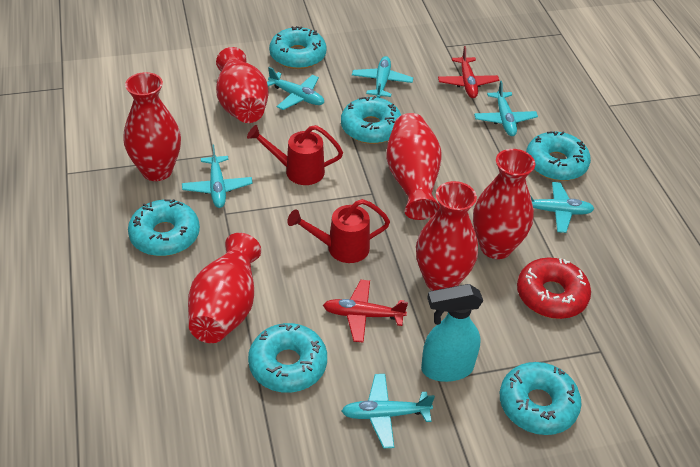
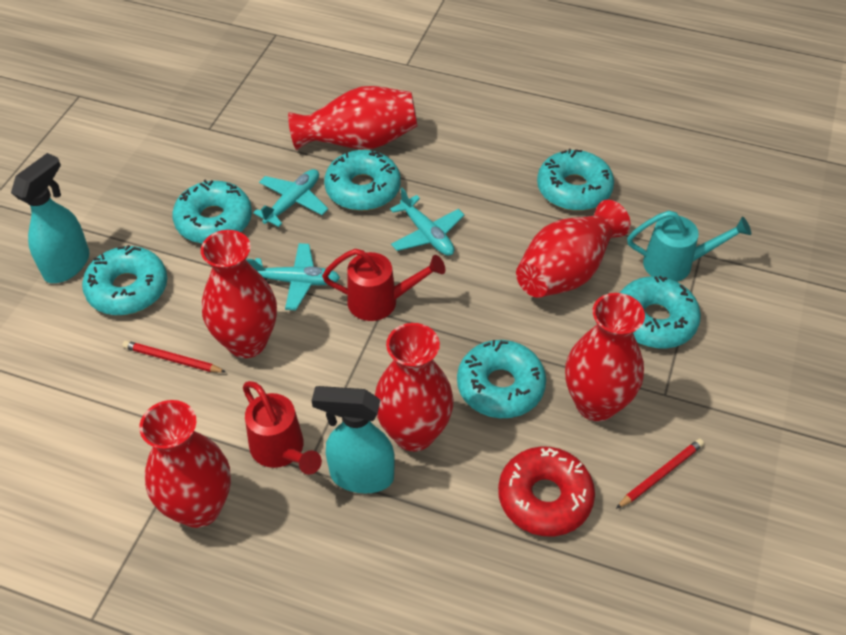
red pencil: none = 0 -> [122,340,226,373] [616,438,704,509] = 2
red plane: [323,280,408,343] [438,46,499,98] = 2 -> none = 0
turquoise plane: [182,145,253,208] [267,67,324,110] [342,374,435,449] [352,56,413,98] [474,81,538,136] [530,182,595,233] = 6 -> [246,243,340,311] [253,169,328,227] [390,188,464,256] = 3
turquoise spray bottle: [421,284,483,382] = 1 -> [11,153,89,283] [312,386,395,493] = 2
turquoise watering can: none = 0 -> [627,211,751,282] = 1

